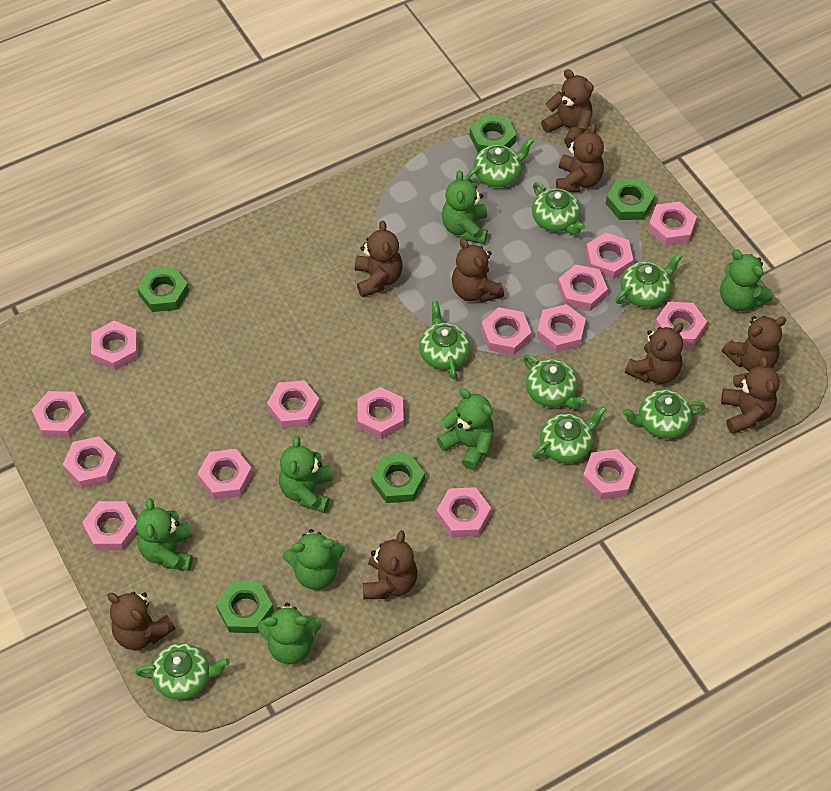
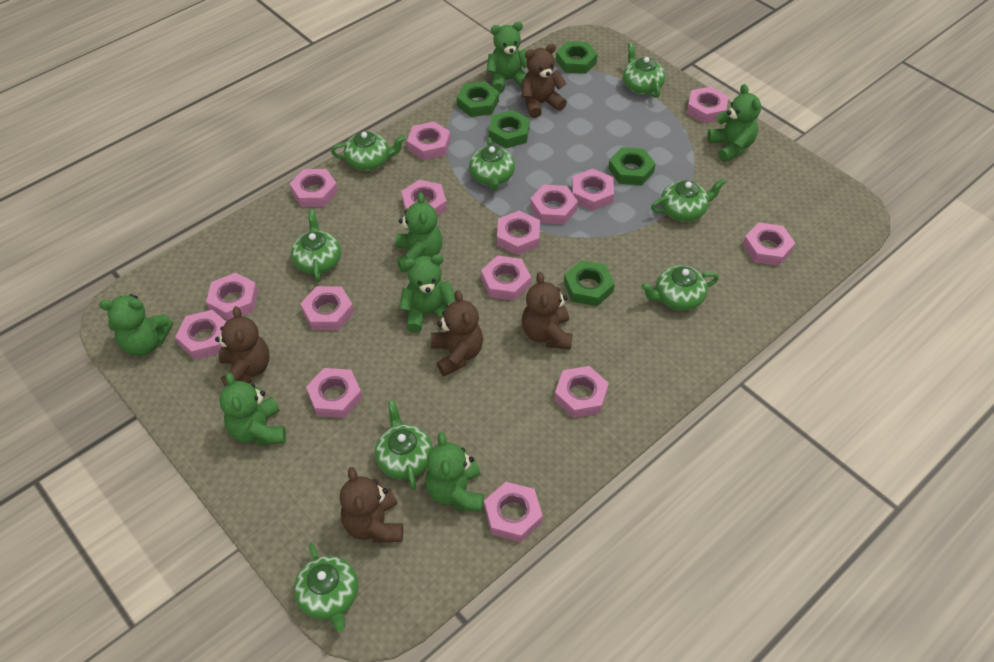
brown teddy bear: [107,591,176,650] [355,220,403,297] [363,531,418,599] [452,238,504,302] [541,69,594,145] [556,123,604,192] [625,323,683,384] [721,356,780,434] [722,316,787,371] = 9 -> [215,306,270,386] [340,467,403,543] [431,290,483,376] [522,44,567,118] [522,272,573,350] = 5

